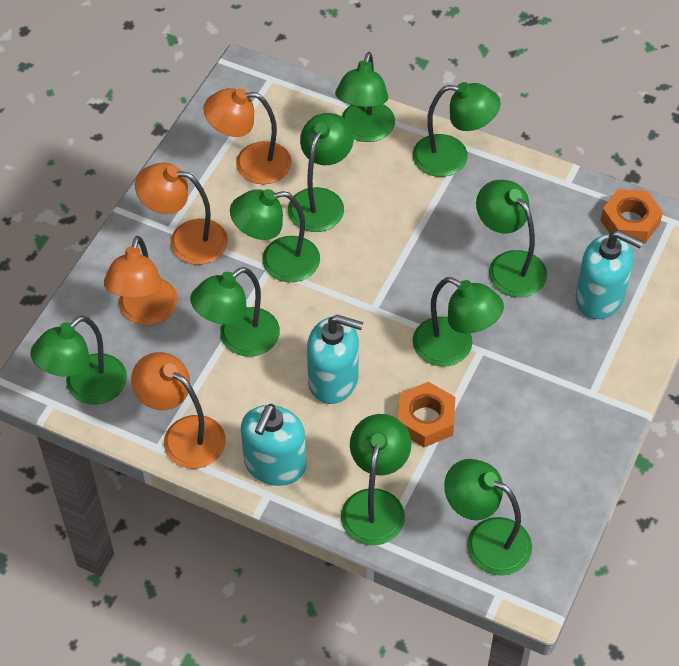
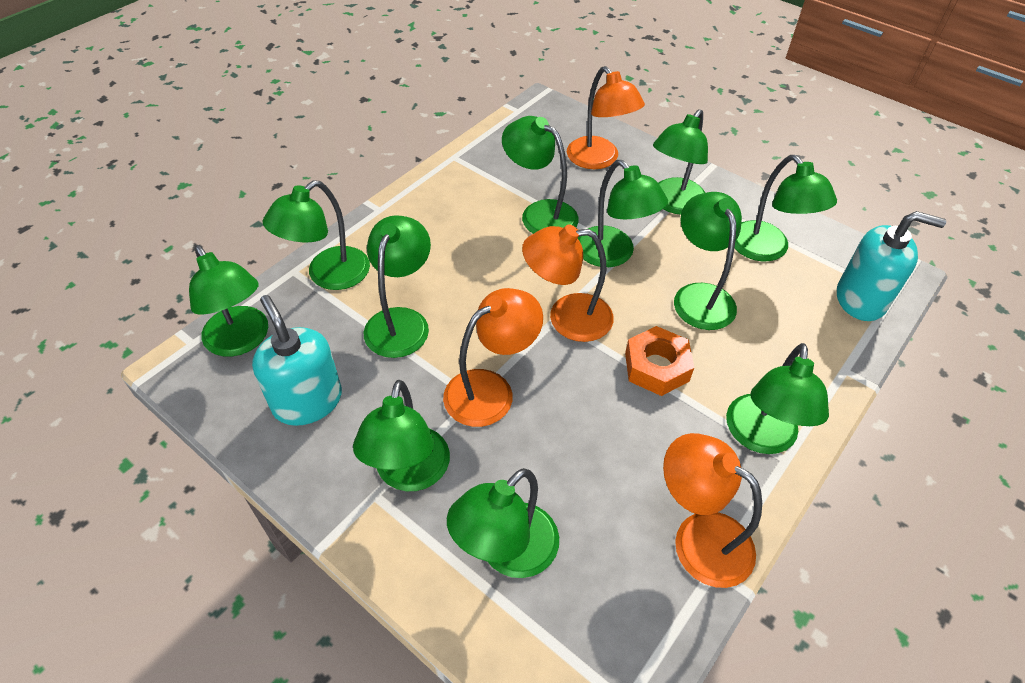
green lamp: [30,316,127,405] [190,267,280,357] [230,189,320,282] [288,113,354,232] [335,52,395,142] [341,414,411,545] [412,277,504,367] [413,82,500,177] [444,459,532,576] [476,180,547,297] = 10 -> [189,245,268,357] [263,180,370,290] [353,380,450,491] [364,215,431,358] [447,468,559,578] [502,116,579,234] [578,160,668,267] [653,109,708,215] [674,192,742,330] [726,343,829,454] [735,155,837,261] = 11
orange nut: [398,382,455,447] [601,189,663,244] = 2 -> [625,326,694,396] = 1
turquoise soap dispenser: [241,404,306,486] [307,315,363,404] [576,230,643,319] = 3 -> [252,295,342,426] [837,211,946,321] = 2

